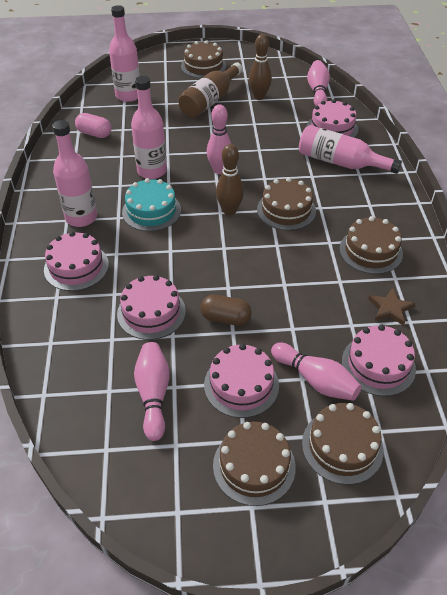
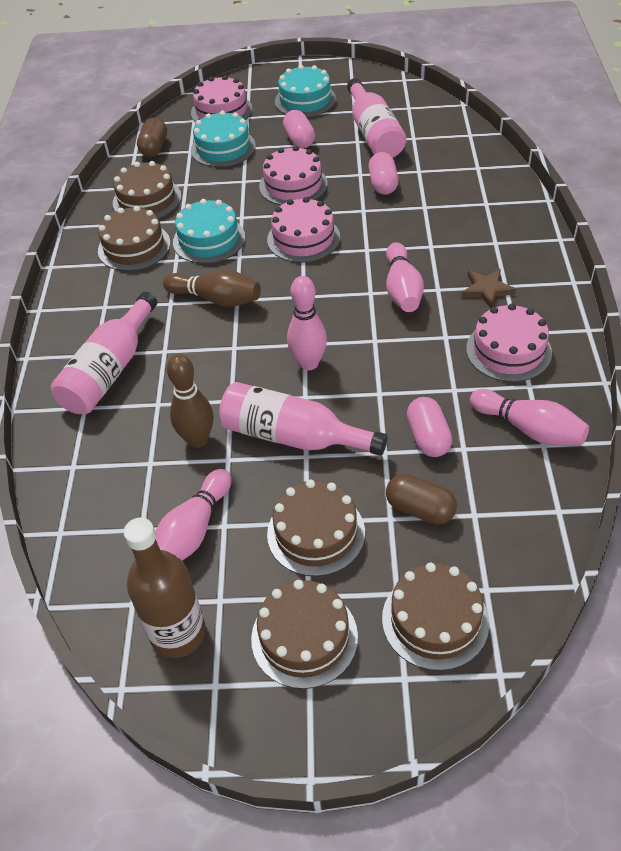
brown capsule: [200,295,252,326] = 1 -> [137,117,167,157] [386,474,457,524] = 2
pink bottle: [52,120,97,227] [109,5,140,102] [131,76,167,179] [299,125,402,174] = 4 -> [51,292,157,414] [219,382,387,456] [347,78,406,158] = 3
pink cake: [44,231,109,291] [117,275,186,340] [204,344,279,418] [307,99,358,138] [342,325,416,396] = 5 -> [191,75,253,122] [259,146,328,205] [267,197,340,263] [466,304,552,382] = 4
pink capsule: [75,113,112,138] = 1 -> [283,110,315,148] [369,152,399,195] [407,397,452,457] = 3
turquoise cake: [122,178,181,231] = 1 -> [173,199,245,264] [191,111,256,167] [275,65,336,117] = 3

